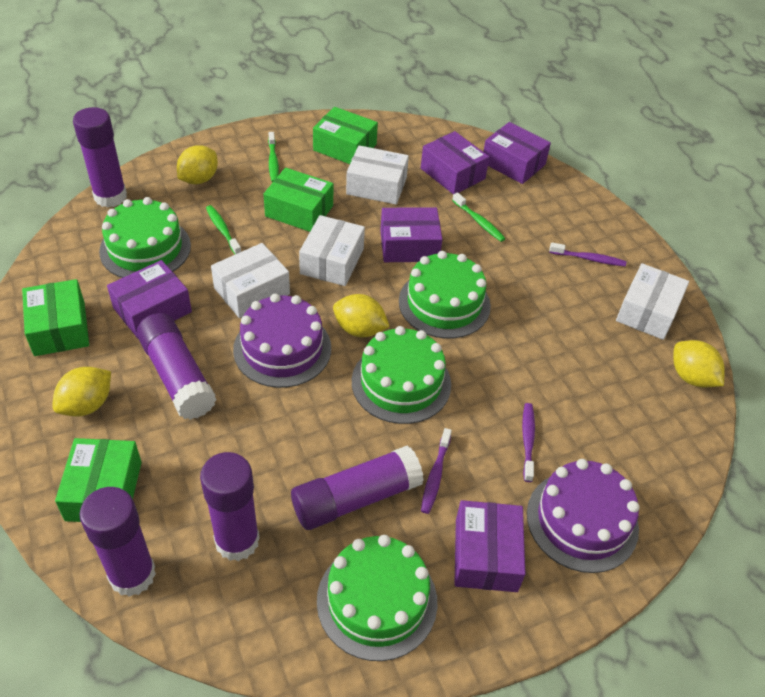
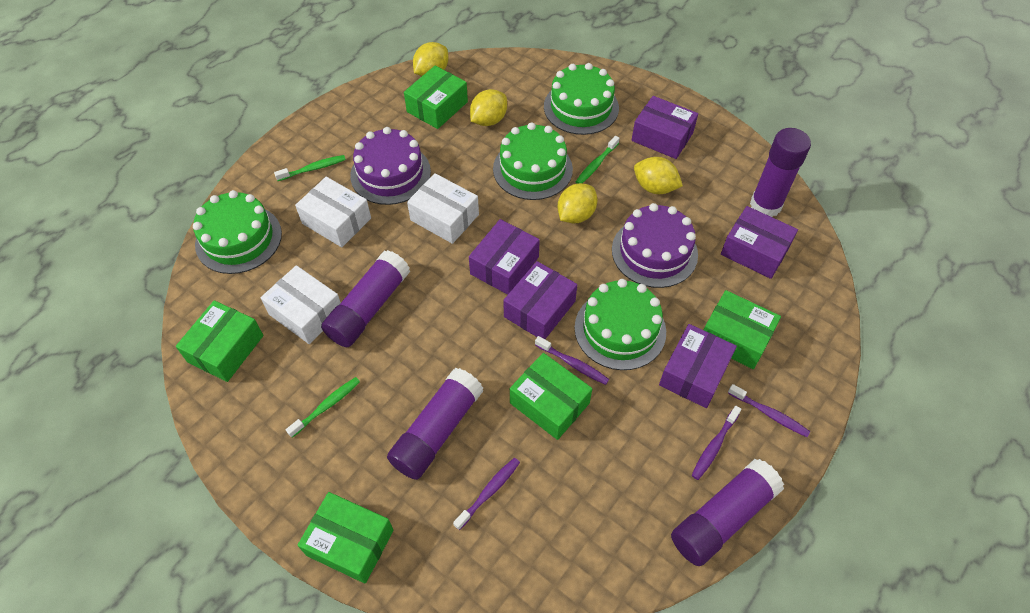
green box: [22,279,89,356] [55,438,142,522] [264,168,333,232] [313,107,378,164] = 4 -> [176,300,264,382] [297,492,394,584] [404,66,468,129] [510,353,592,440] [704,290,781,369] = 5
purple glue stick: [73,107,127,208] [79,487,156,597] [137,313,217,420] [200,452,259,561] [291,445,424,530] = 5 -> [321,250,410,347] [387,368,483,480] [671,459,784,566] [750,128,811,217] = 4
purple toothbrush: [421,428,452,514] [522,403,535,482] [549,242,626,266] = 3 -> [453,458,520,530] [535,336,609,385] [692,406,742,480] [728,384,810,437] = 4
white box: [211,243,290,318] [299,215,365,286] [346,145,409,205] [616,263,689,340] = 4 -> [260,265,341,344] [295,177,371,247] [407,173,479,244] = 3

